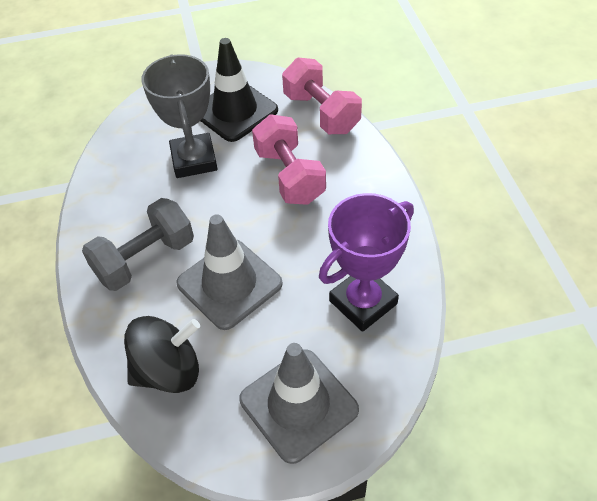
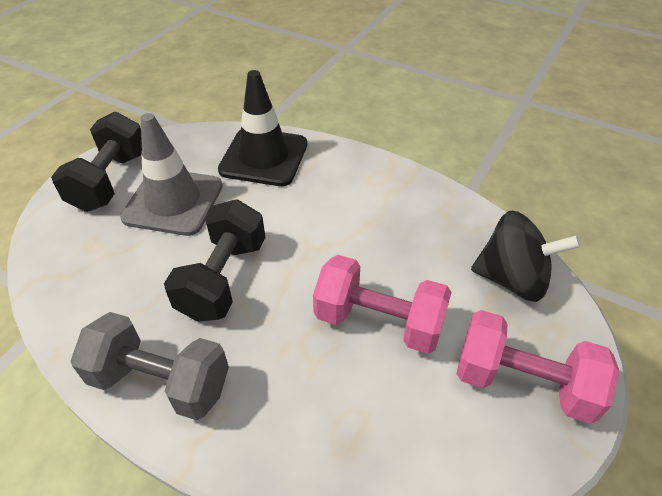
black dumbbell: none = 0 -> [51,112,142,212] [164,199,265,322] = 2
grey traffic cone: [177,214,283,330] [240,343,359,464] = 2 -> [120,113,223,236] = 1
grey trophy: [141,54,217,178] = 1 -> none = 0
purple trophy: [319,193,414,332] = 1 -> none = 0

